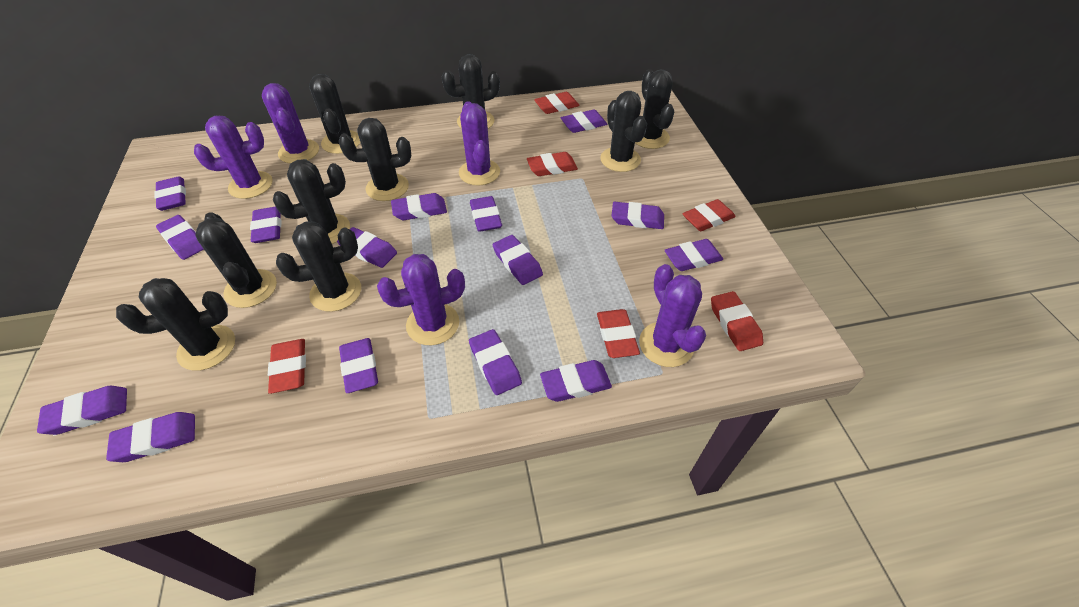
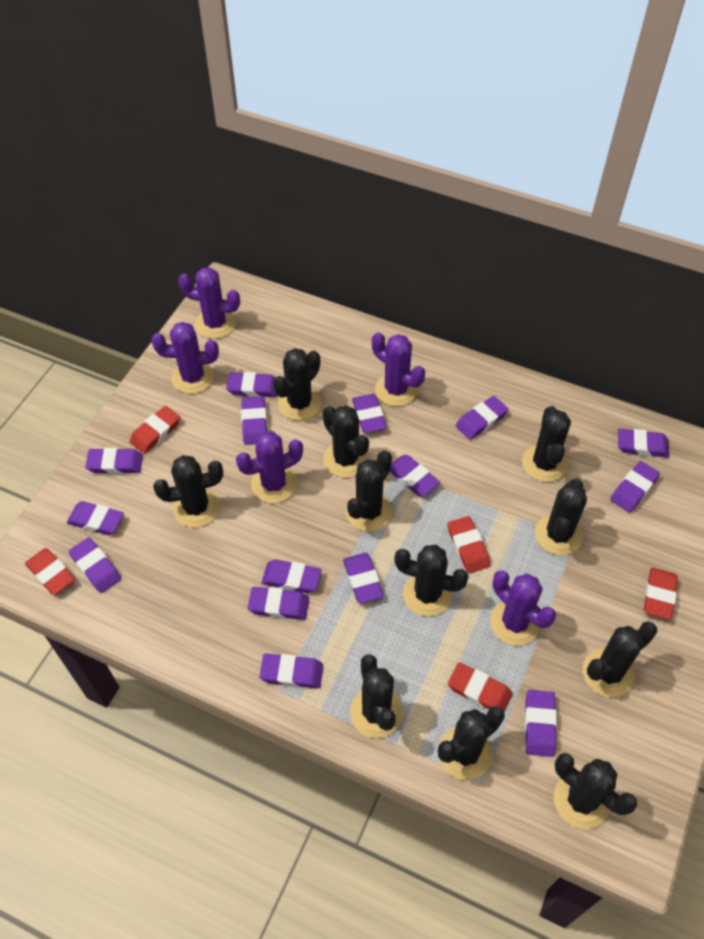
black cactus: [116,278,235,371] [195,212,277,308] [273,159,350,244] [276,221,361,312] [309,74,360,154] [339,118,412,201] [442,54,500,129] [600,91,647,172] [635,69,674,149] = 9 -> [153,455,223,527] [273,348,321,420] [322,405,369,478] [346,450,393,532] [350,654,403,738] [394,545,469,616] [438,706,505,780] [522,406,571,482] [535,479,587,555] [554,753,637,829] [583,621,657,697] = 11
red eraser: [268,339,306,394] [527,152,578,176] [534,92,580,114] [597,309,640,358] [683,199,736,231] [711,291,763,351] = 6 -> [25,548,75,595] [129,406,180,454] [448,516,490,573] [448,662,513,712] [644,568,678,620] = 5

